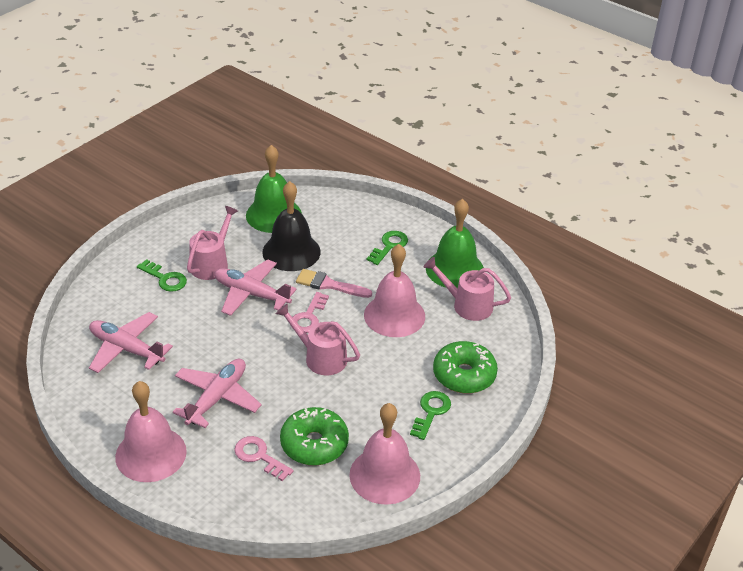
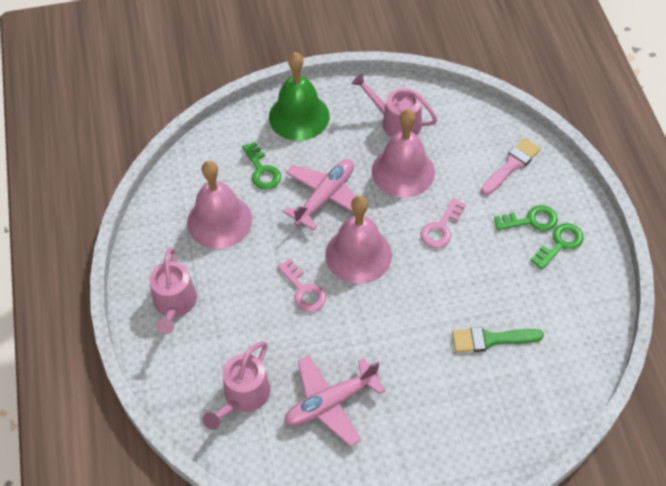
black bell: [262,181,321,271] = 1 -> none = 0
green bell: [246,145,302,233] [426,198,484,288] = 2 -> [269,52,330,141] = 1
green brush: none = 0 -> [452,327,544,352] = 1
green donut: [280,407,349,466] [433,341,498,393] = 2 -> none = 0
pink plane: [89,312,173,373] [173,359,262,428] [214,259,297,316] = 3 -> [283,159,368,230] [284,355,385,446] = 2

